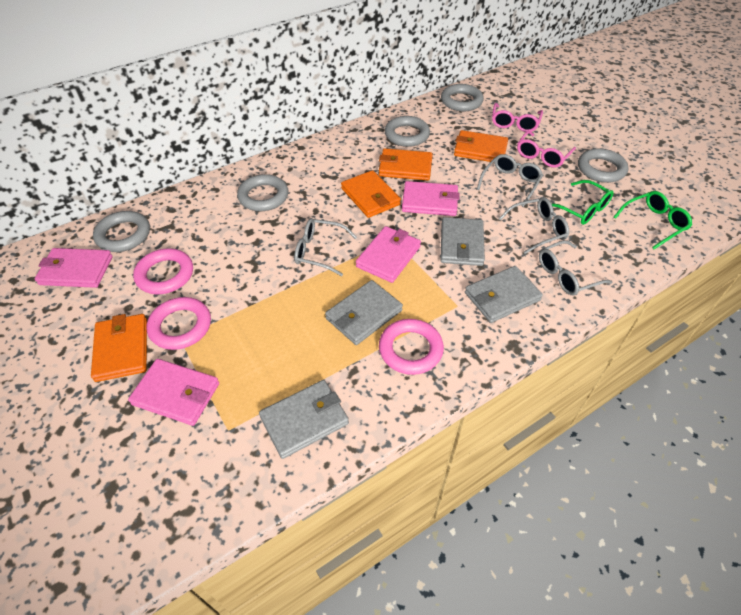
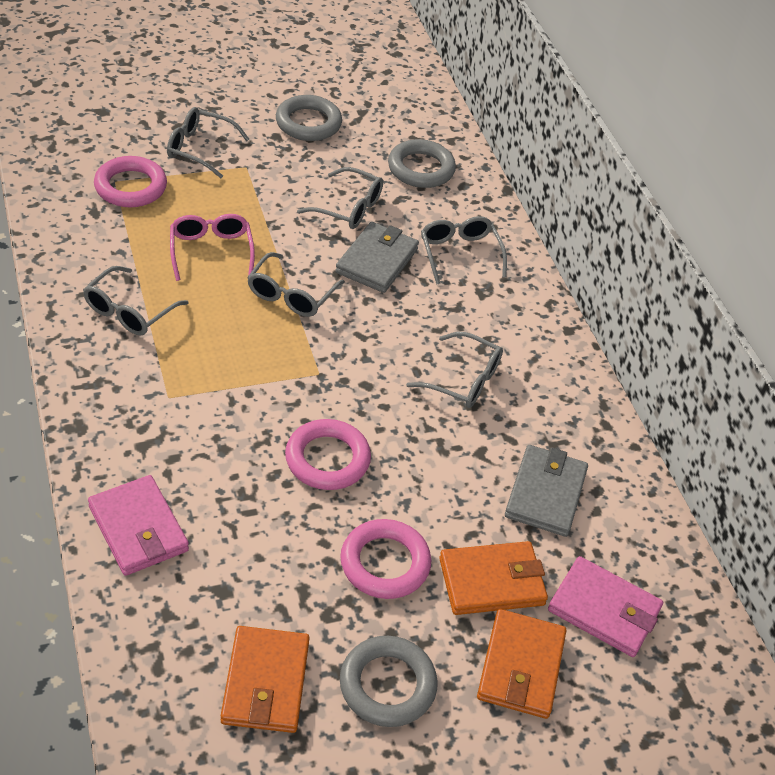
green glasses: [551,180,614,225] [614,191,692,249] = 2 -> none = 0
grey glasses: [294,218,357,276] [477,154,543,207] [499,197,569,254] [539,240,612,295] = 4 -> [83,266,189,336] [167,107,249,178] [247,252,345,317] [297,167,383,229] [406,332,503,408] [421,216,507,285] = 6
grey ring: [93,211,150,252] [237,174,288,211] [385,116,430,147] [441,84,484,112] [578,148,628,183] = 5 -> [276,95,342,141] [340,636,438,727] [388,139,456,188] = 3
grey wallet: [259,380,349,459] [325,280,403,345] [440,217,485,266] [465,266,543,323] = 4 -> [335,222,419,293] [505,445,588,537] = 2
orange wallet: [91,314,147,382] [341,170,401,218] [379,149,433,180] [454,130,508,162] = 4 -> [221,626,310,733] [439,541,548,615] [477,609,567,719] = 3
pink glasses: [492,103,543,132] [517,131,576,168] = 2 -> [170,214,255,281] = 1
pink wallet: [35,248,113,288] [128,359,219,426] [356,226,421,283] [402,181,460,216] = 4 -> [88,475,189,576] [548,556,663,657] = 2

